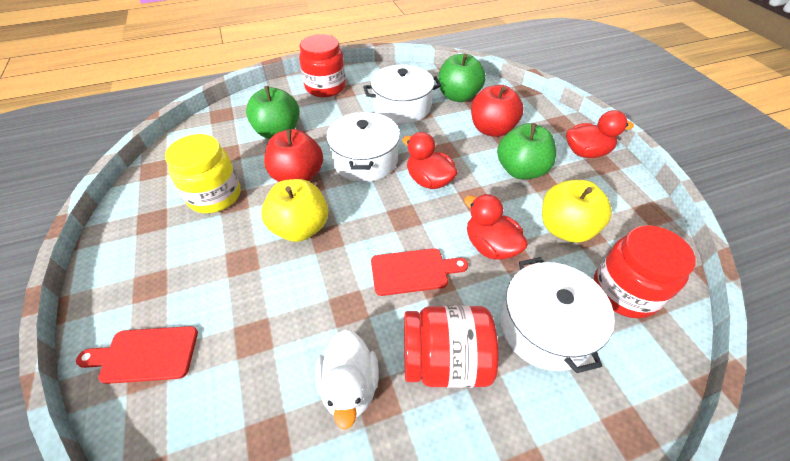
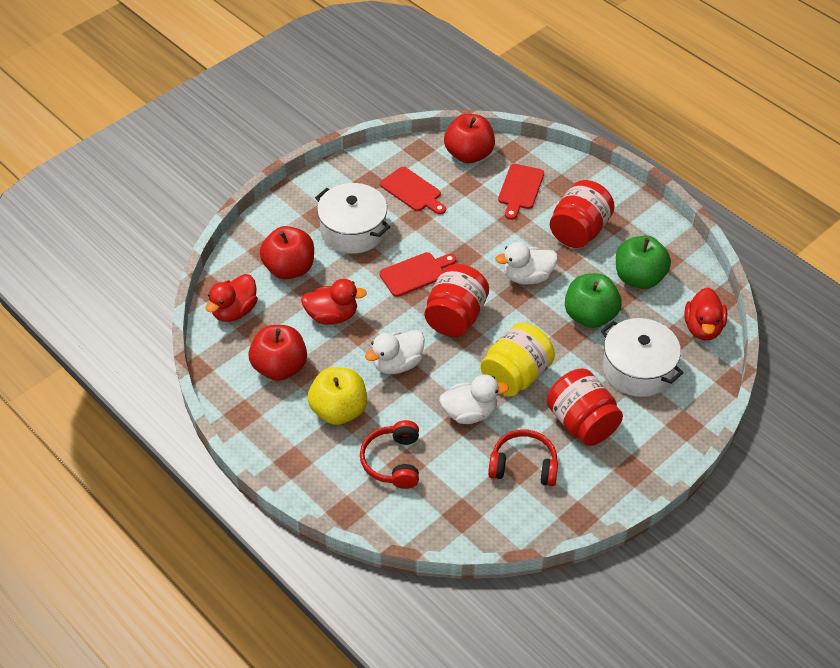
green apple: [246,86,300,139] [438,54,486,102] [497,123,556,179] = 3 -> [565,274,622,328] [616,235,671,289] = 2
red apple: [264,129,323,182] [471,85,523,137] = 2 -> [249,325,307,381] [260,226,314,279] [444,114,495,163] = 3
red cutting board: [76,326,198,384] [371,248,468,296] = 2 -> [379,252,456,297] [380,167,446,215] [498,164,544,220] = 3
red headphones: none = 0 -> [360,420,419,489] [488,429,558,486] = 2
white duck: [315,329,379,430] = 1 -> [365,330,425,374] [439,375,509,424] [495,242,558,285] = 3
white pot: [326,112,400,182] [363,65,441,124] [500,257,615,373] = 3 -> [315,183,390,254] [601,318,684,397] = 2
yellow apple: [261,179,328,242] [542,180,612,243] = 2 -> [308,367,367,425] = 1

